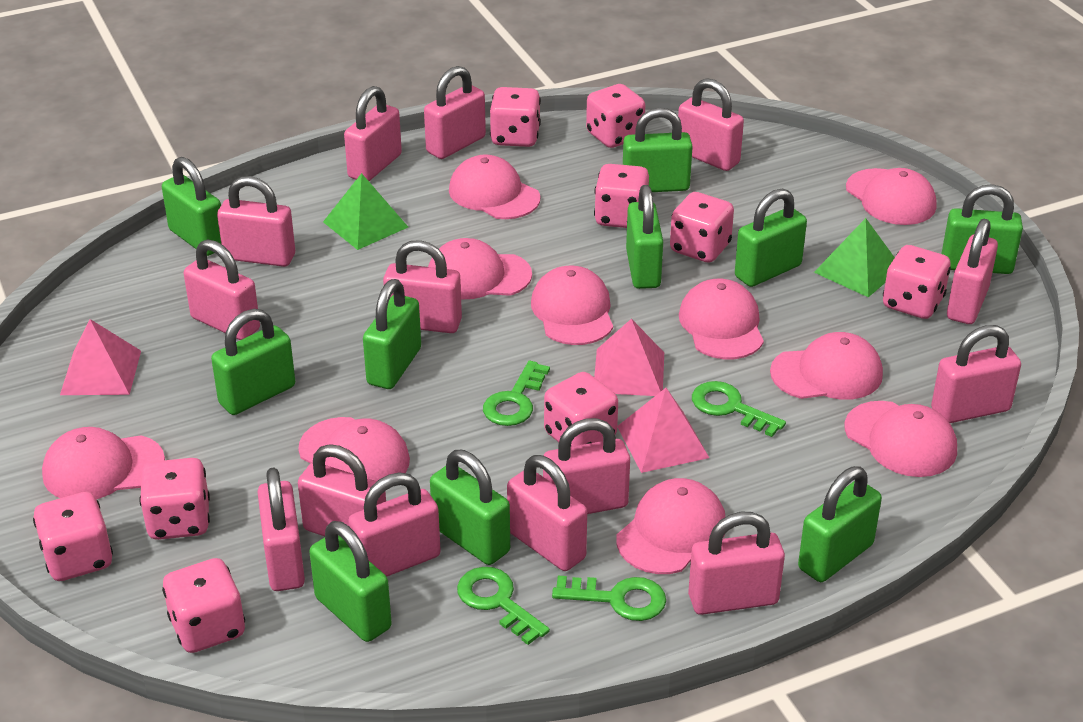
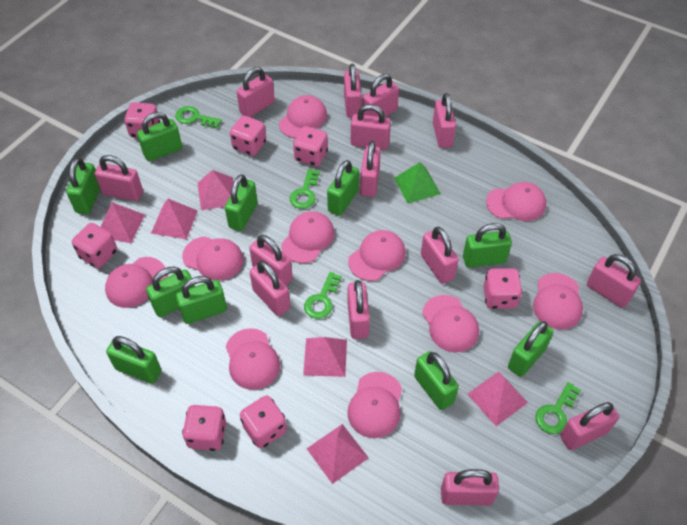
green pyramid: [323,173,408,250] [814,218,895,297] = 2 -> [394,162,441,204] = 1
pink dice: [33,492,113,581] [139,458,210,540] [162,558,245,653] [490,87,541,147] [544,372,618,447] [586,84,645,148] [594,164,649,228] [670,192,734,263] [883,245,951,319] = 9 -> [72,223,117,268] [124,102,160,138] [182,405,226,451] [230,116,266,156] [240,396,287,448] [293,126,328,166] [484,268,523,309] = 7
pink pyramid: [60,319,141,395] [594,319,664,396] [617,388,709,473] = 3 -> [101,202,145,243] [151,199,198,239] [197,170,234,210] [303,337,347,377] [306,424,369,484] [467,371,528,426] = 6

